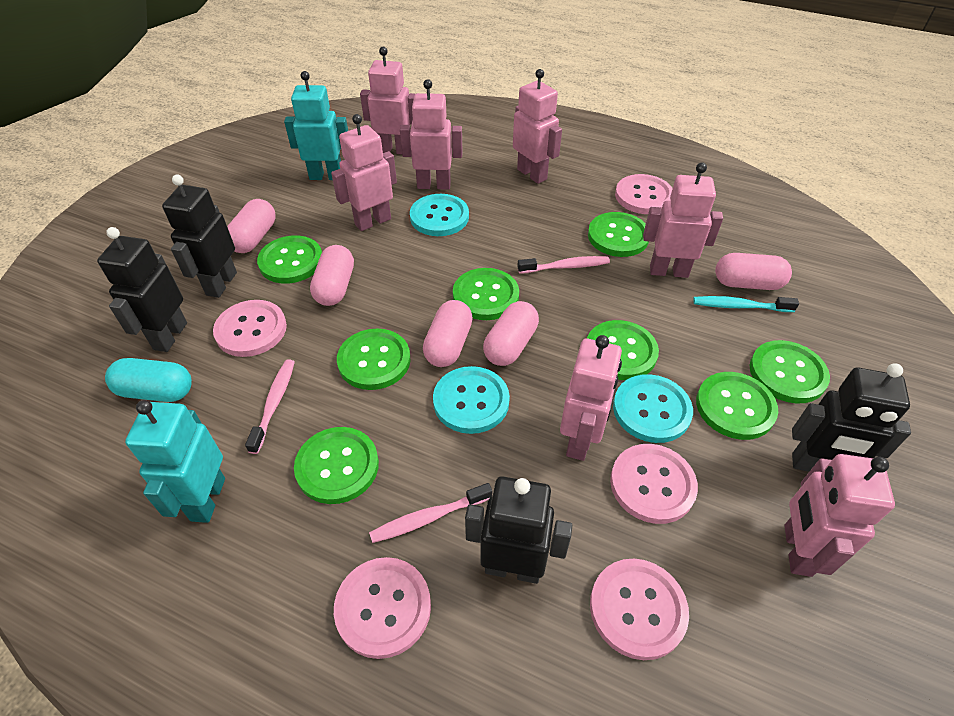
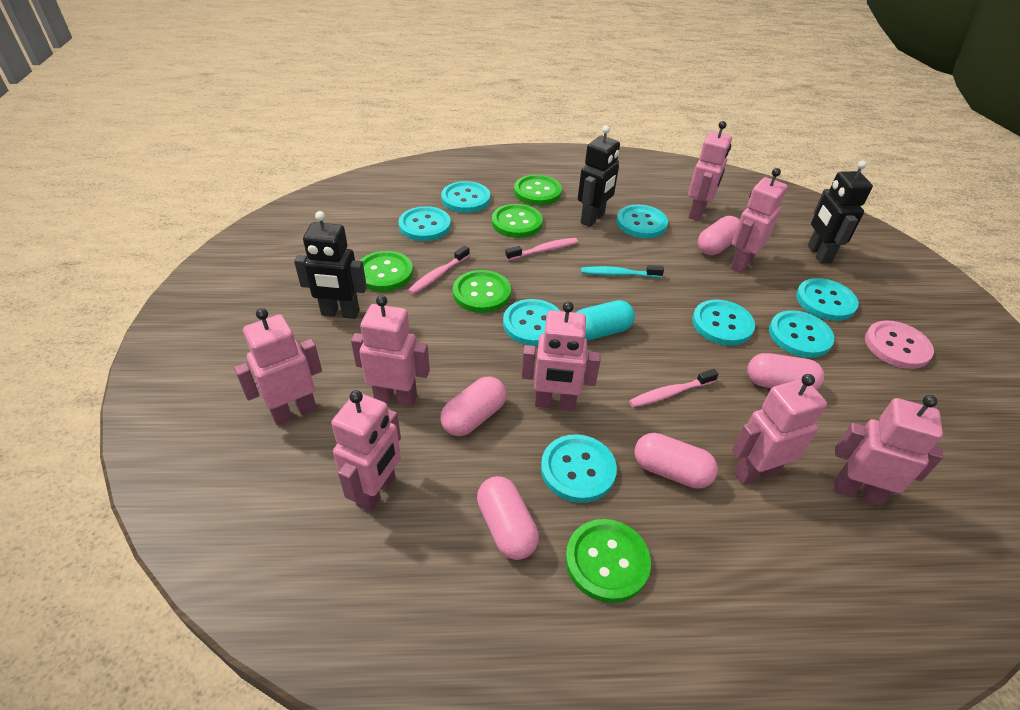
black robot: [97,227,187,352] [162,174,237,298] [465,476,572,584] [792,363,911,472] = 4 -> [294,211,367,319] [578,125,620,227] [808,160,873,264] = 3
green button: [257,235,322,284] [294,427,379,504] [337,328,410,390] [453,268,519,320] [587,320,659,380] [588,212,649,257] [696,372,778,440] [749,340,830,404] = 8 -> [360,251,413,291] [453,270,511,313] [492,204,543,238] [514,175,562,205] [565,519,651,603] = 5
pink button: [213,300,287,357] [334,557,431,659] [590,559,689,660] [610,444,698,524] [615,174,673,214] = 5 -> [865,320,934,369] = 1
pink robot: [331,114,397,231] [360,47,415,154] [400,79,463,190] [513,69,562,184] [560,335,622,461] [643,162,723,278] [784,454,895,577] = 7 -> [234,308,322,425] [331,390,401,512] [351,295,430,407] [521,301,601,411] [688,121,732,221] [731,168,787,273] [732,374,827,485] [835,395,943,506] = 8
turquoise button: [410,194,469,236] [433,366,510,434] [613,374,693,443] = 3 -> [398,206,451,241] [441,181,490,213] [503,299,560,346] [541,434,617,503] [617,205,668,238] [692,299,755,346] [769,310,834,358] [796,278,859,321] = 8
turquoise robot: [125,400,225,523] [284,71,348,180] = 2 -> none = 0

